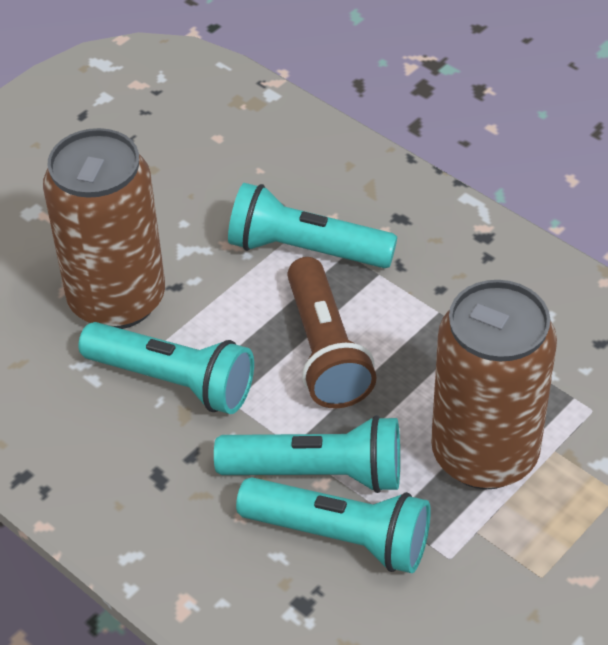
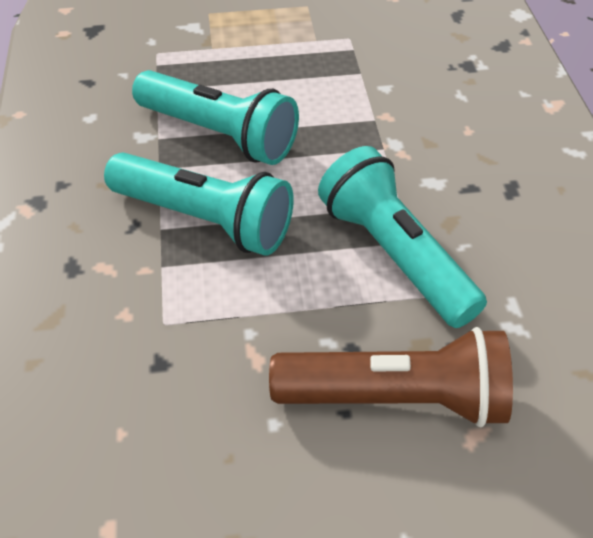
brown can: [43,128,165,329] [431,280,557,490] = 2 -> none = 0
turquoise flashlight: [79,322,254,414] [214,415,400,493] [228,183,397,268] [236,477,431,573] = 4 -> [104,152,294,256] [132,70,299,165] [318,146,487,328] = 3

